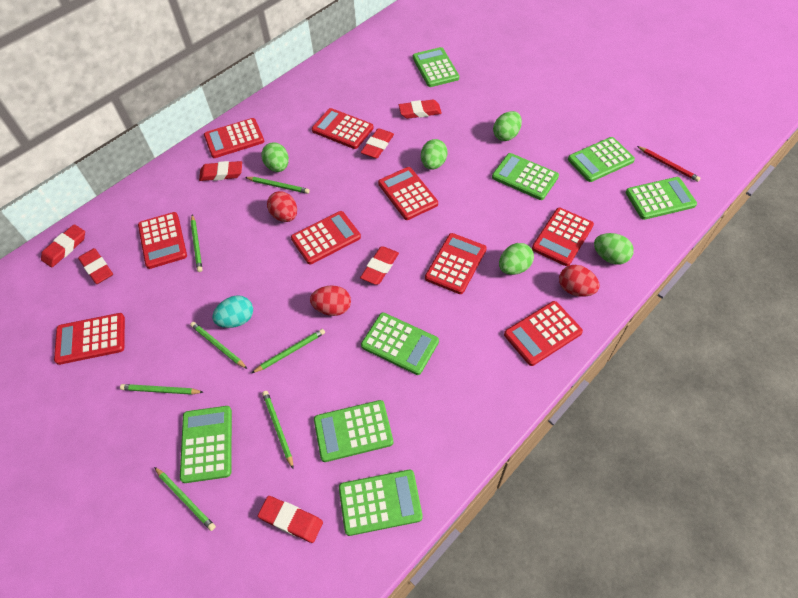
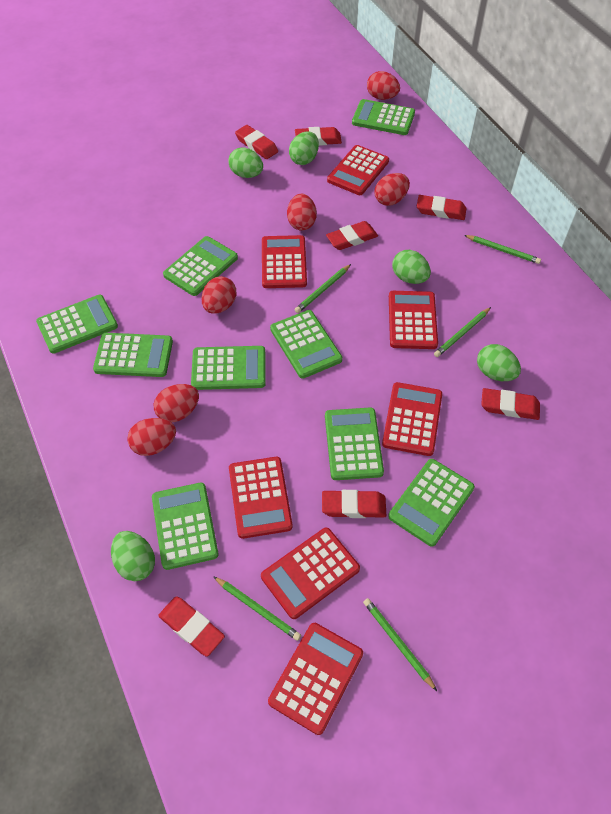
green calculator: [180,406,232,483] [314,400,393,462] [339,470,423,536] [361,312,439,375] [413,47,459,87] [492,153,559,200] [568,137,635,182] [626,177,697,220] = 8 -> [36,294,118,354] [93,333,173,377] [152,483,218,570] [163,236,238,296] [191,346,266,390] [270,310,342,378] [325,408,384,480] [352,99,415,135] [388,459,475,547] = 9
green pencil: [120,384,203,395] [154,467,216,531] [190,215,202,272] [190,322,247,369] [245,177,310,194] [252,329,325,373] [262,391,294,469] = 7 -> [213,576,301,641] [295,264,351,313] [363,598,437,691] [434,307,491,357] [464,235,541,264] = 5
red calculator: [54,313,125,365] [138,212,187,269] [204,118,264,158] [291,211,361,264] [312,108,374,149] [378,167,438,220] [425,233,487,294] [504,301,583,366] [532,208,594,266] = 9 -> [229,457,293,539] [261,528,360,619] [262,235,307,288] [268,623,363,735] [327,145,389,195] [382,382,442,456] [389,291,438,349] = 7
red egg: [267,191,297,222] [310,285,351,316] [559,265,600,297] = 3 -> [127,418,176,456] [154,384,199,422] [201,276,236,314] [287,194,317,231] [367,71,400,100] [374,173,410,206] = 6
red pencil: [637,146,700,182] = 1 -> none = 0
turquoise egg: [212,295,253,328] = 1 -> none = 0

